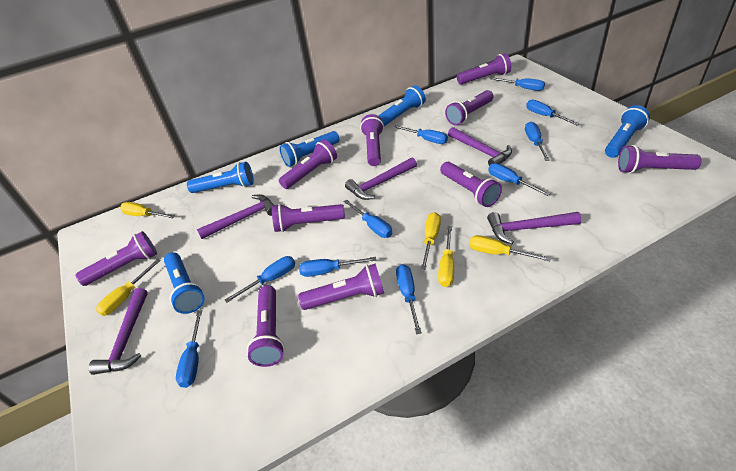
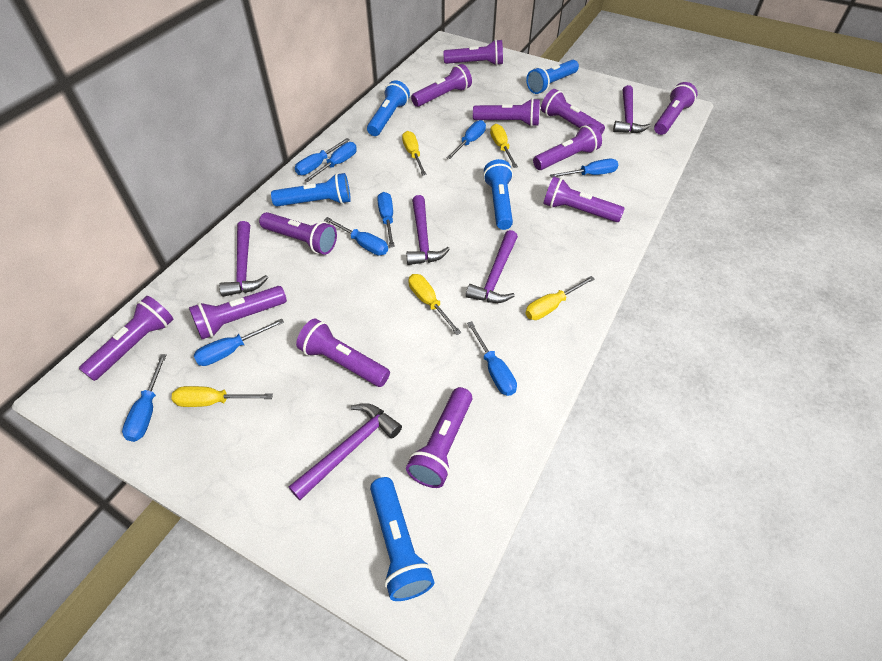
blue screwdriver: [176,310,202,388] [225,256,295,303] [299,257,376,277] [343,200,392,238] [394,125,448,144] [396,264,422,334] [488,163,551,196] [491,77,545,91] [525,122,550,161] [526,100,580,125] = 10 -> [122,354,166,442] [194,319,284,366] [295,138,350,175] [305,142,357,182] [324,217,388,255] [377,192,395,247] [446,120,486,159] [467,321,517,396] [550,159,618,178] = 9
purple flashlight: [75,231,157,286] [247,285,285,367] [272,204,345,232] [279,140,337,189] [298,263,384,310] [360,114,384,166] [440,162,502,207] [445,90,494,125] [457,53,511,85] [618,145,702,174] = 10 -> [79,296,173,381] [189,286,287,339] [259,212,337,255] [296,318,390,387] [406,387,472,488] [411,64,472,107] [443,39,503,66] [473,98,540,127] [533,124,602,170] [541,89,605,135] [543,177,625,222] [654,82,698,135] = 12

